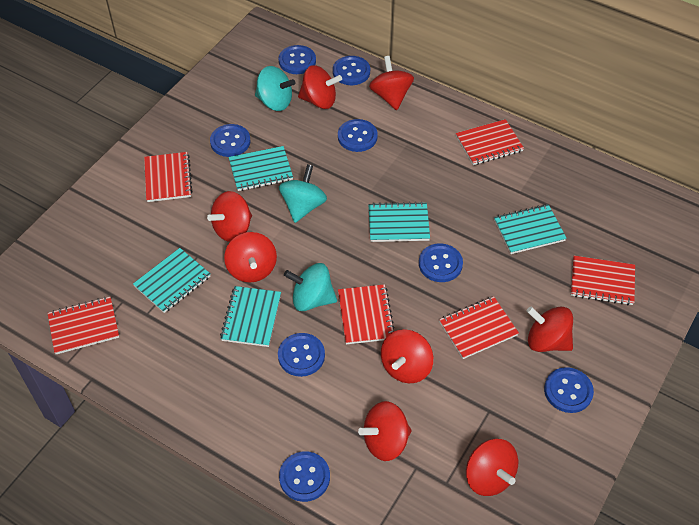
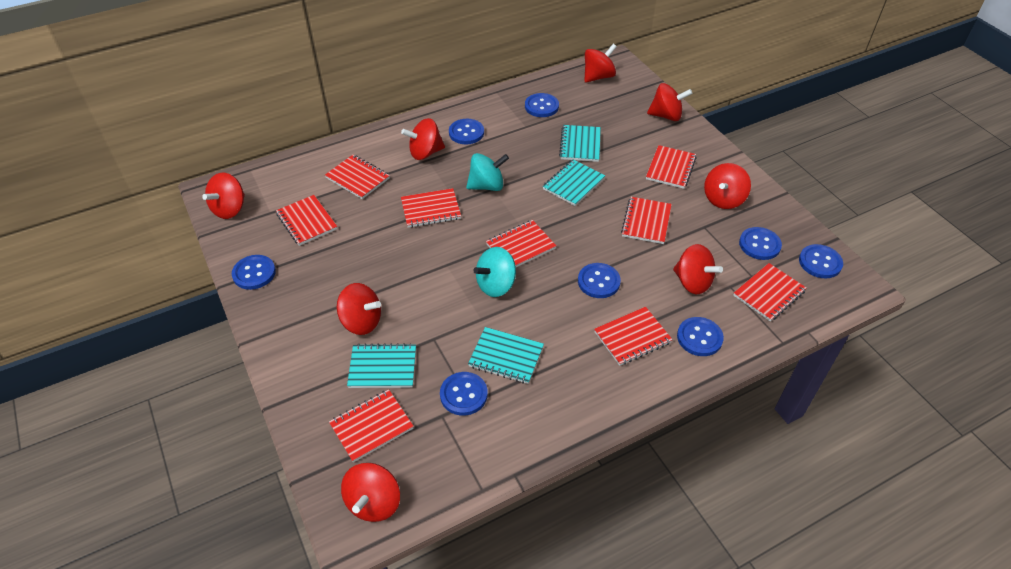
red notebook: [48,297,119,354] [144,152,193,202] [338,284,394,344] [439,296,519,359] [456,119,524,165] [571,256,635,305] = 6 -> [276,195,337,246] [325,155,390,199] [329,389,414,462] [401,188,461,228] [486,220,556,267] [594,307,673,366] [621,197,672,244] [646,145,697,189] [733,263,806,322] = 9
turquoise notebook: [133,248,210,313] [220,286,281,347] [229,146,293,191] [368,202,430,242] [494,204,567,254] = 5 -> [347,343,416,388] [468,327,544,384] [543,159,605,206] [559,125,601,162] = 4
turquoise spinning top: [255,66,295,111] [279,164,327,223] [284,263,337,311] = 3 -> [466,153,509,191] [473,247,516,297] = 2

